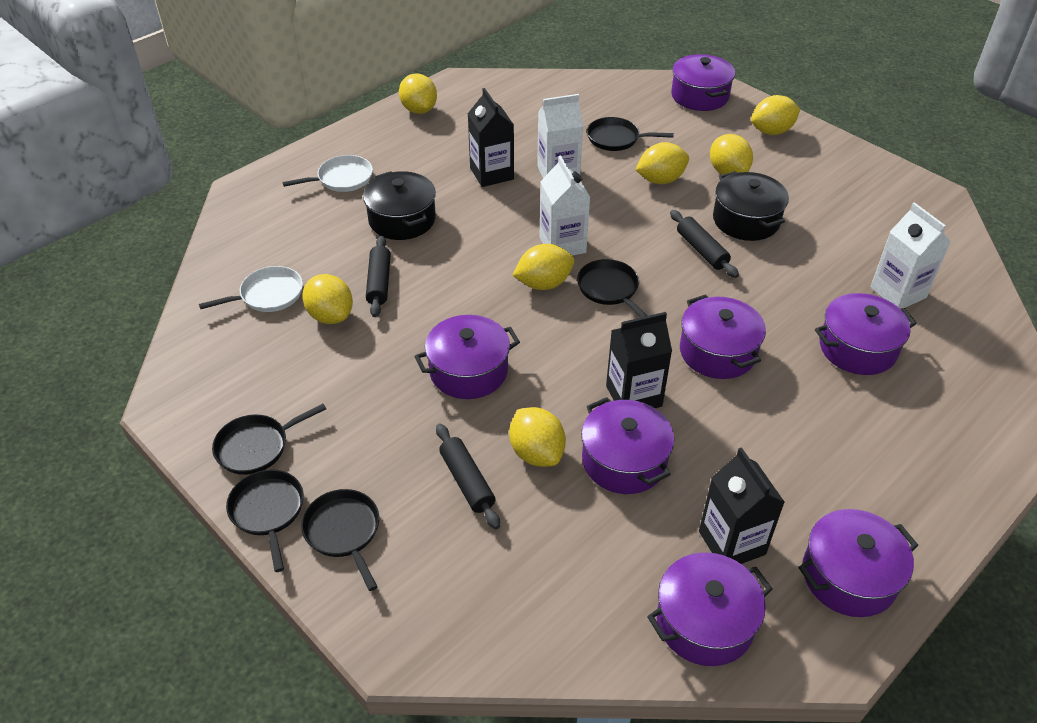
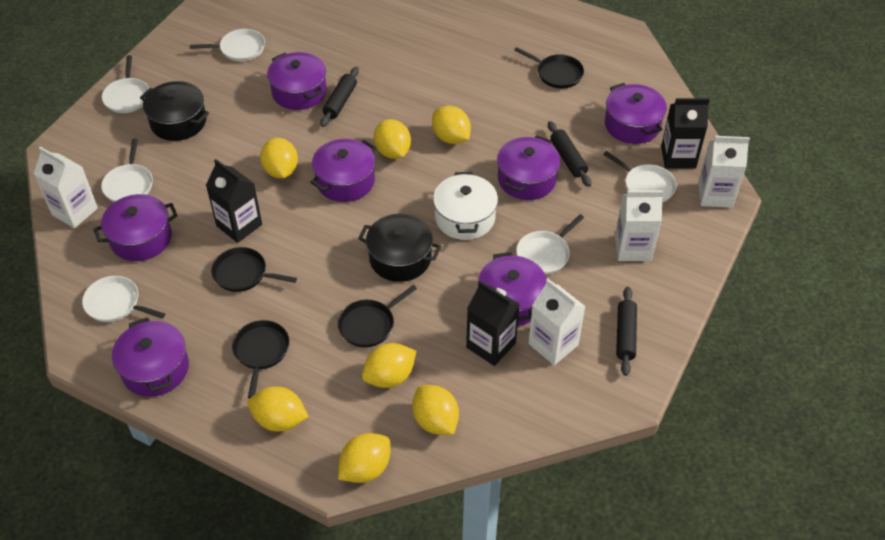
black pan: [212,404,326,475] [226,470,304,572] [301,489,379,591] [577,259,648,317] [587,117,674,151] = 5 -> [211,247,297,292] [232,320,289,399] [338,285,417,347] [514,47,584,88] = 4
white carton: [537,94,583,178] [540,156,591,256] [870,202,950,309] = 3 -> [34,147,98,228] [528,279,586,365] [615,190,663,261] [698,136,750,208] = 4
white pan: [199,266,303,312] [282,155,373,192] = 2 -> [82,276,165,322] [101,138,153,202] [102,55,149,113] [190,29,265,62] [516,214,584,275] [603,151,677,203] = 6
white pot: none = 0 -> [433,172,498,240] = 1

